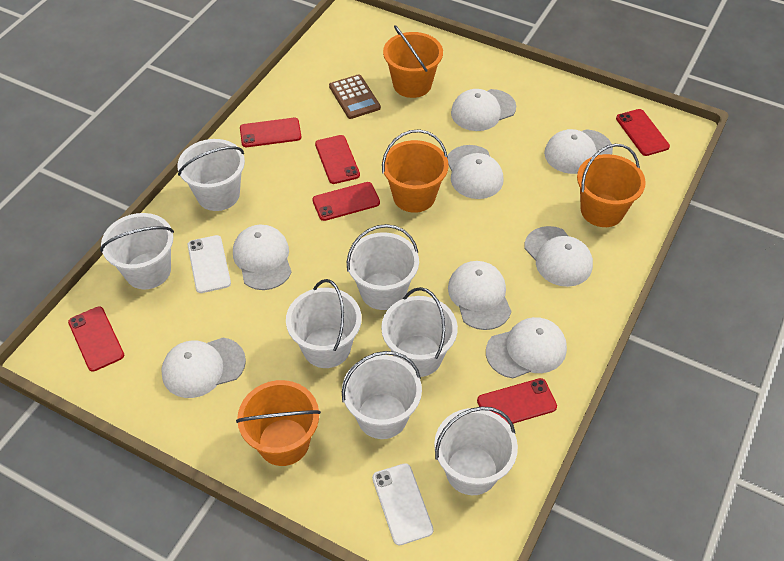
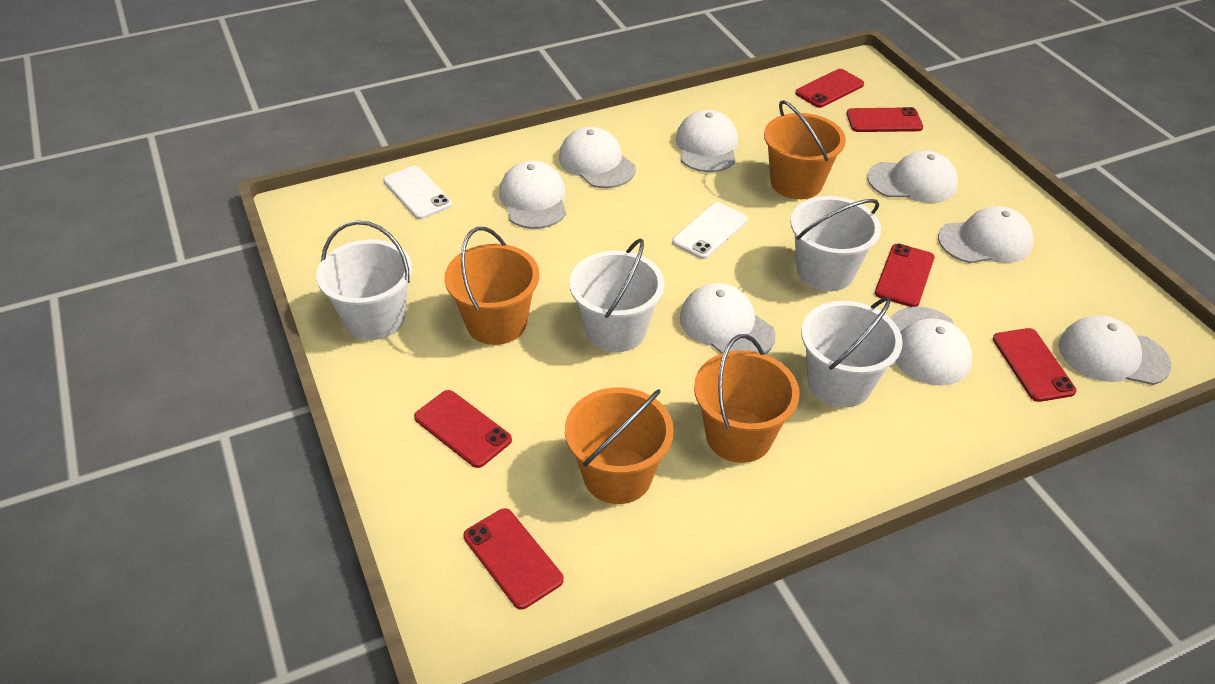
brown calculator: [329,74,381,119] = 1 -> none = 0
white bucket: [100,213,174,289] [178,139,245,211] [286,279,361,368] [342,351,422,439] [347,224,419,310] [381,287,458,377] [434,407,518,495] = 7 -> [316,221,412,340] [569,238,665,352] [790,196,881,291] [801,297,903,408] = 4

